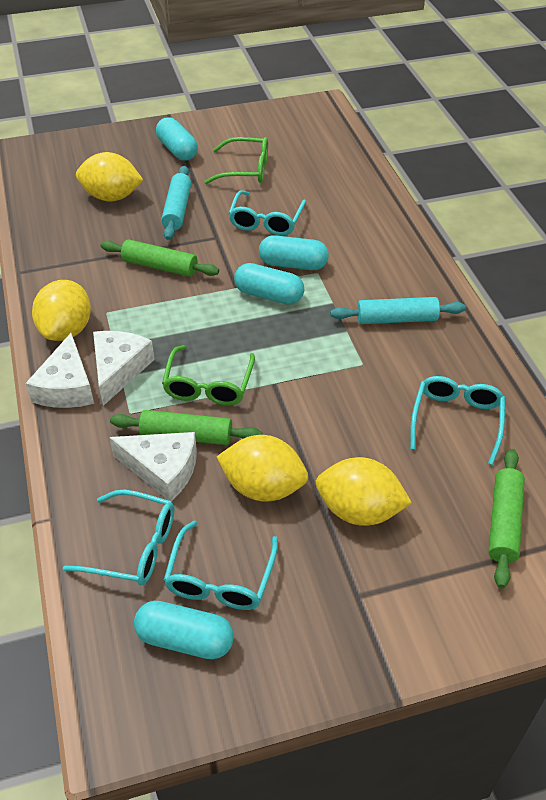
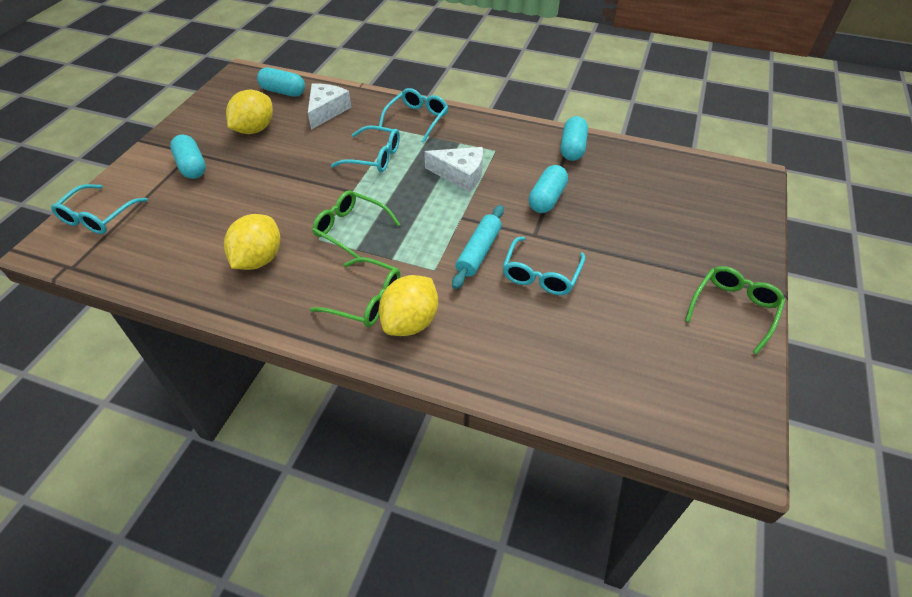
green glasses: [162,345,255,406] [204,137,268,184] = 2 -> [310,257,400,327] [312,190,400,263] [685,266,785,354] = 3
green rolling pin: [101,239,219,277] [110,410,262,445] [488,449,525,588] = 3 -> none = 0
turquoise rolling pin: [161,166,191,240] [330,297,466,324] = 2 -> [452,205,504,289] = 1
white cheese: [26,333,94,408] [93,331,155,406] [109,432,197,501] = 3 -> [308,84,352,130] [424,147,483,192] = 2
yellow lemon: [32,280,91,341] [76,152,143,201] [217,435,308,502] [316,457,412,526] = 4 -> [224,214,280,270] [226,90,273,134] [379,275,438,336] = 3

